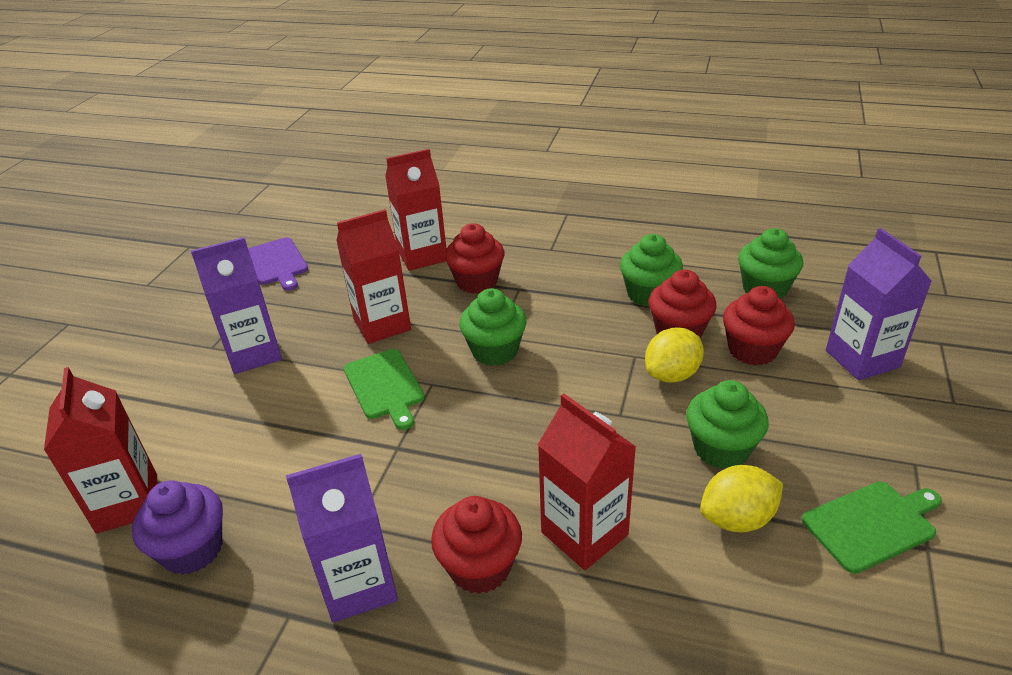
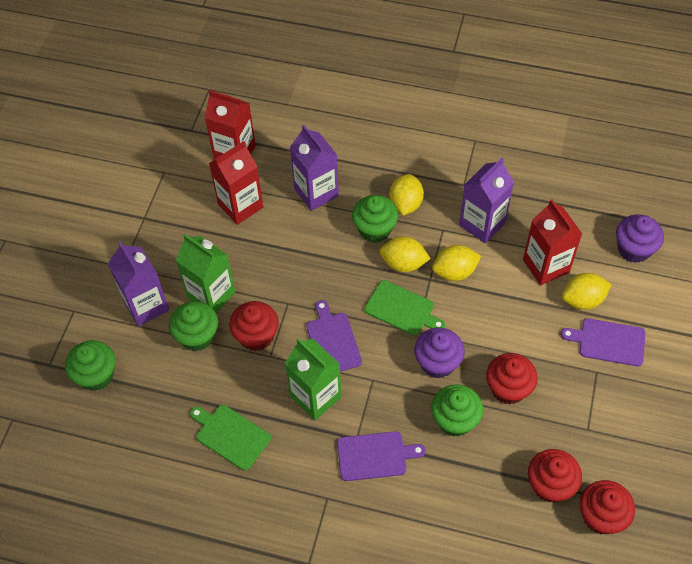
green carton: none = 0 -> [175,234,235,312] [285,338,342,420] = 2
purple cupcake: [132,480,223,575] = 1 -> [414,328,465,378] [616,214,664,263] = 2
purple cutting board: [248,237,308,291] = 1 -> [306,300,362,372] [337,431,425,481] [561,318,645,367] = 3
red carton: [44,367,157,534] [336,209,411,344] [385,149,446,271] [538,393,636,570] = 4 -> [205,90,256,160] [209,141,263,225] [523,199,582,285] = 3
yellow lemon: [645,327,704,383] [700,465,783,532] = 2 -> [380,237,431,272] [389,174,424,215] [432,245,481,281] [562,273,612,310] = 4

